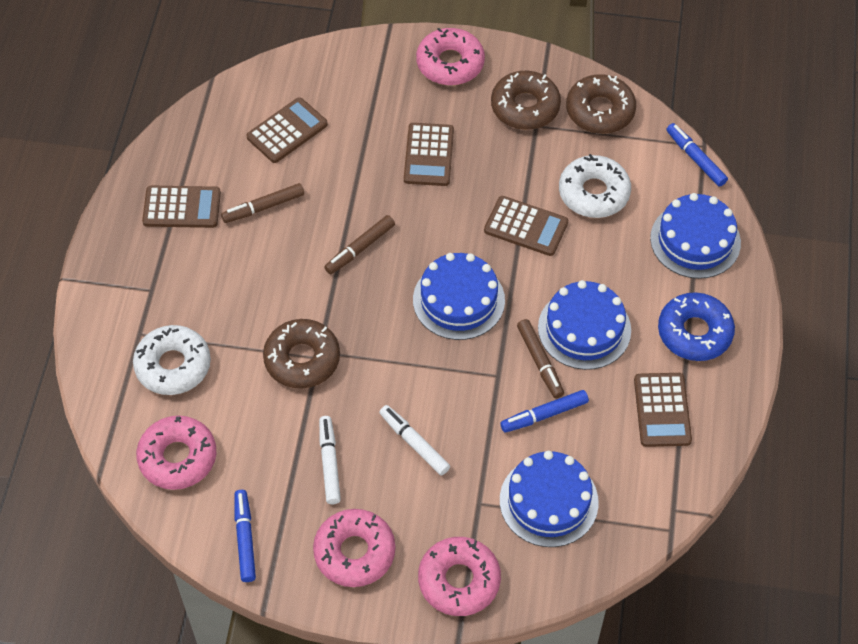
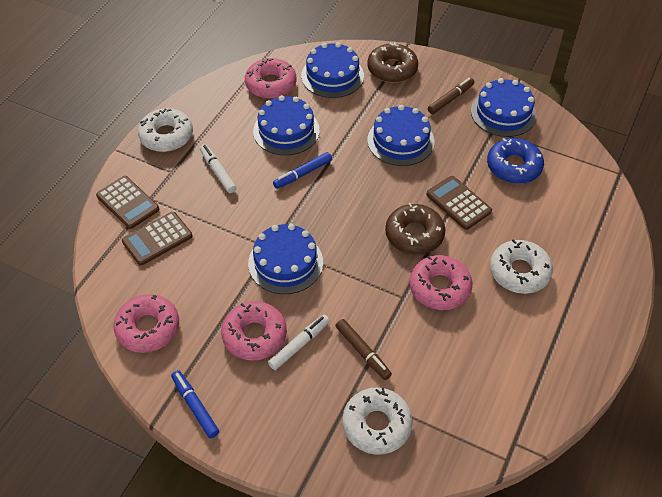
blue cake: [413,253,505,340] [500,451,599,547] [538,280,631,370] [650,193,741,279] = 4 -> [248,224,323,294] [253,95,320,155] [301,42,364,98] [367,105,434,166] [471,78,537,137] = 5
blue marker: [234,490,256,582] [500,390,589,433] [666,123,728,187] = 3 -> [171,370,219,438] [273,152,332,189] = 2
brown calculator: [142,186,221,228] [247,97,328,163] [404,123,454,186] [484,196,568,256] [634,373,692,447] = 5 -> [96,176,159,229] [122,212,192,266] [426,176,492,230] = 3
brown donut: [263,319,340,389] [491,71,561,130] [566,74,636,134] = 3 -> [367,42,418,83] [385,203,445,255] = 2
brown marker: [221,183,304,223] [324,215,395,274] [517,319,564,399] = 3 -> [336,319,392,380] [428,78,474,114] = 2
white donut: [133,325,211,395] [559,154,631,218] = 2 -> [138,108,193,152] [342,387,413,455] [490,239,553,294] = 3

